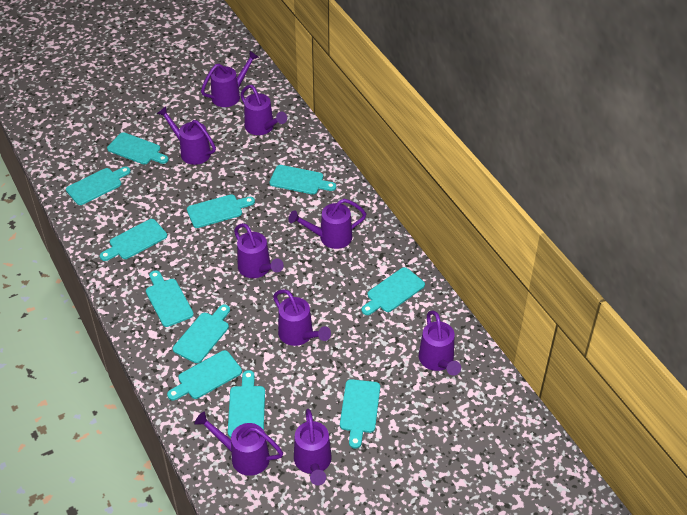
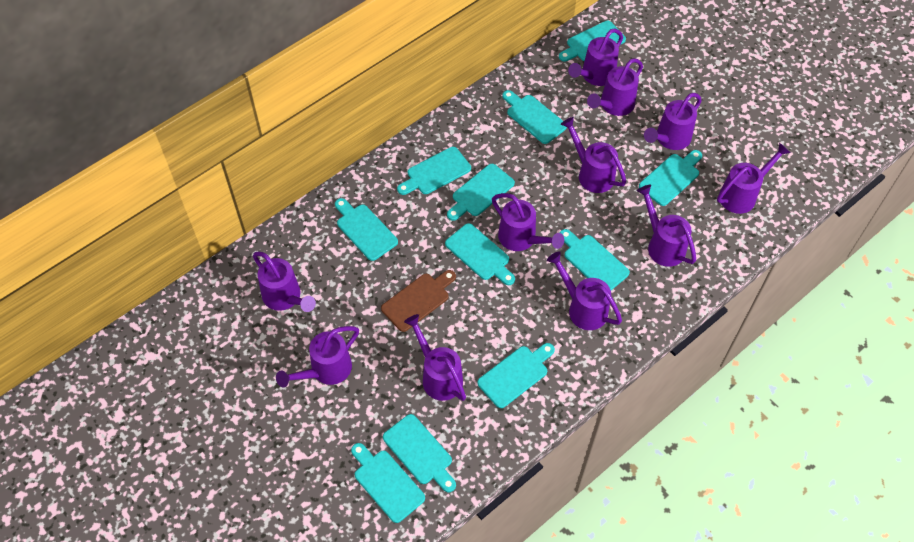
brown cutting board: none = 0 -> [381,270,456,332] = 1
purple watering can: [157,106,216,165] [195,412,283,476] [201,51,259,107] [234,223,284,278] [240,85,287,135] [273,289,331,346] [289,199,366,249] [294,409,332,485] [419,310,461,376] = 9 -> [253,252,316,312] [276,326,359,388] [404,314,466,401] [492,193,564,251] [547,251,622,330] [561,117,626,193] [568,29,623,86] [587,58,643,116] [637,185,696,267] [644,93,702,150] [717,143,791,214] = 11

